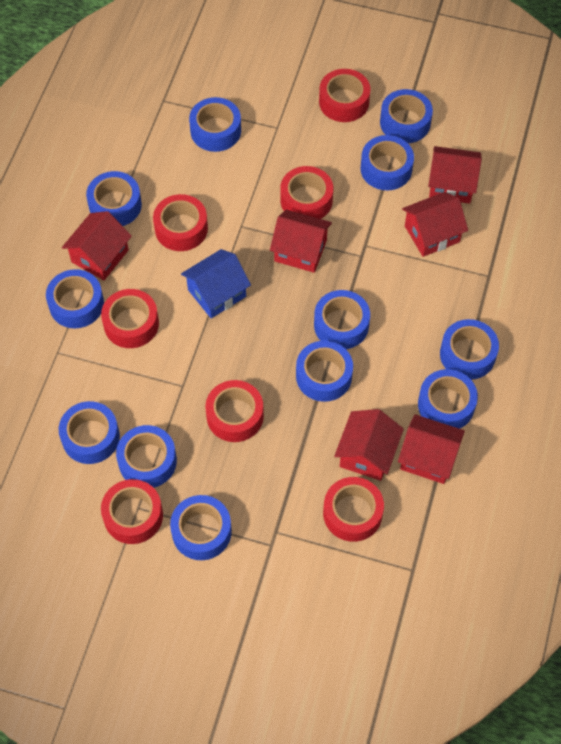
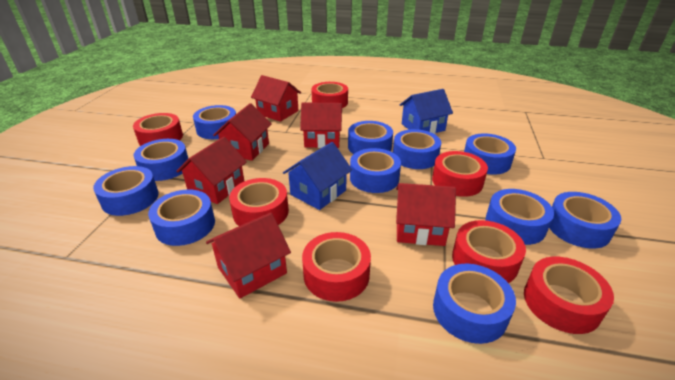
blue house: [181,249,251,318] = 1 -> [283,142,352,210] [400,89,453,134] = 2
blue tape: [46,269,104,328] [59,401,120,464] [86,171,142,226] [116,425,177,488] [170,495,232,560] [189,97,241,152] [296,341,353,402] [314,290,370,349] [360,135,414,190] [380,89,433,143] [418,369,478,429] [440,319,499,380] = 12 -> [93,166,159,216] [133,139,188,181] [148,190,215,246] [193,105,236,139] [348,121,393,154] [350,148,401,193] [393,129,441,169] [433,264,516,344] [464,133,516,175] [485,189,554,245] [549,192,621,248] = 11

